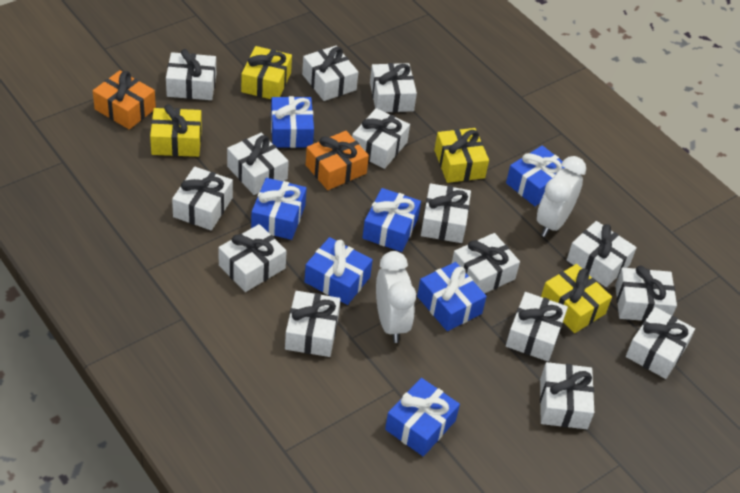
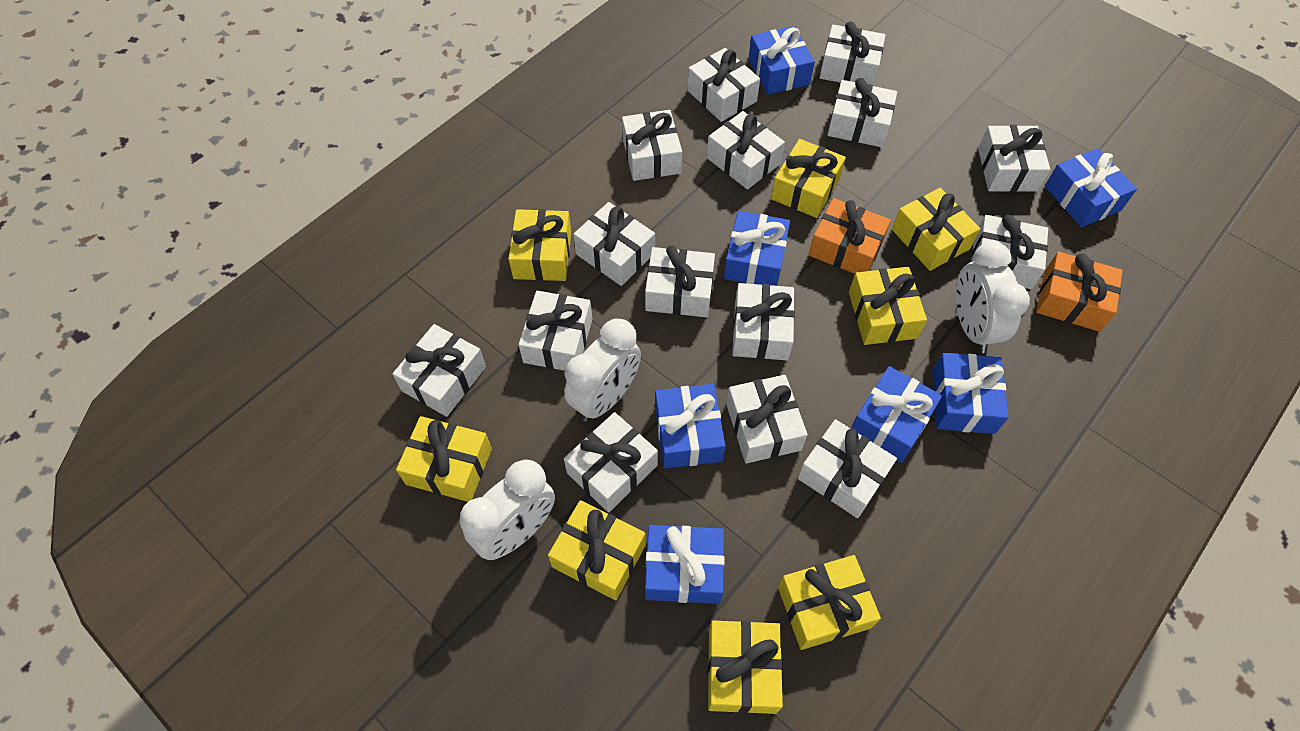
white clock: [376,251,416,343] [537,156,586,237] = 2 -> [459,460,555,560] [564,318,641,422] [956,241,1030,353] = 3
yellow gift: [150,104,202,157] [241,46,292,99] [434,128,489,183] [541,264,612,333] = 4 -> [396,416,492,502] [509,209,571,281] [548,500,646,600] [708,621,783,714] [771,139,846,218] [778,555,881,650] [849,267,927,345] [892,188,981,271] = 8

